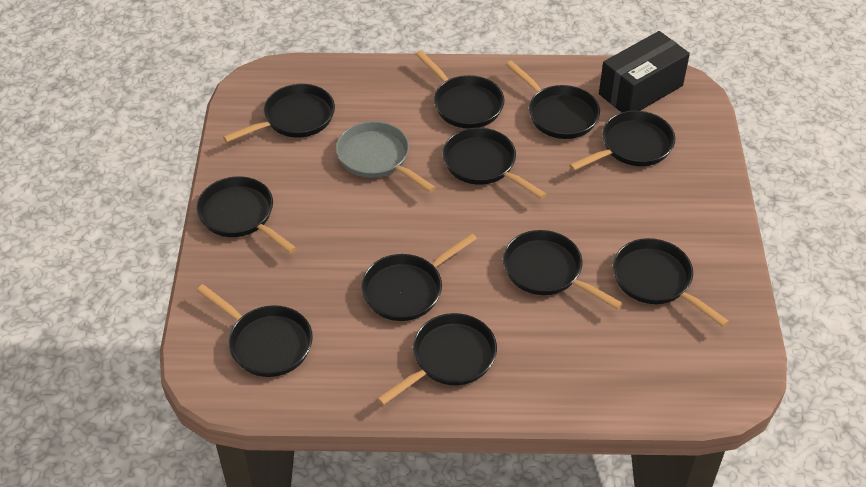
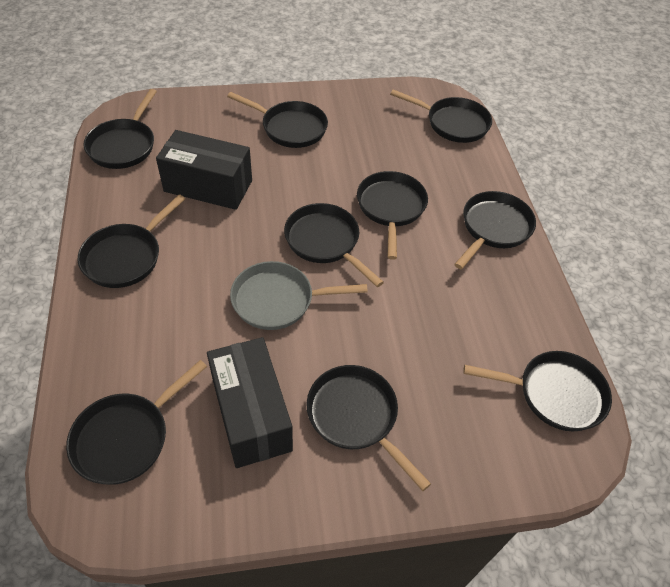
black box: [599,31,690,112] = 1 -> [156,130,252,210] [207,337,293,468] = 2
black pan: [196,176,297,254] [197,284,313,377] [223,84,335,142] [361,233,477,321] [377,313,497,405] [415,50,505,128] [442,128,547,199] [503,230,623,310] [506,60,600,139] [569,111,675,171] [613,238,729,327] = 11 -> [66,360,207,485] [78,194,185,288] [83,89,157,169] [227,92,328,148] [284,203,384,287] [307,365,431,491] [357,171,428,260] [390,90,492,143] [454,191,536,270] [463,351,612,431] = 10

